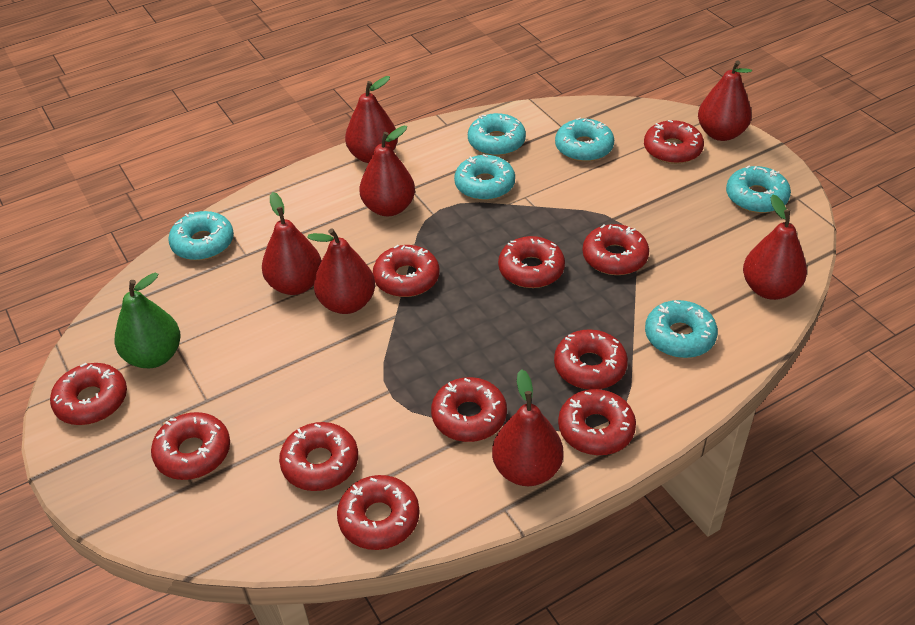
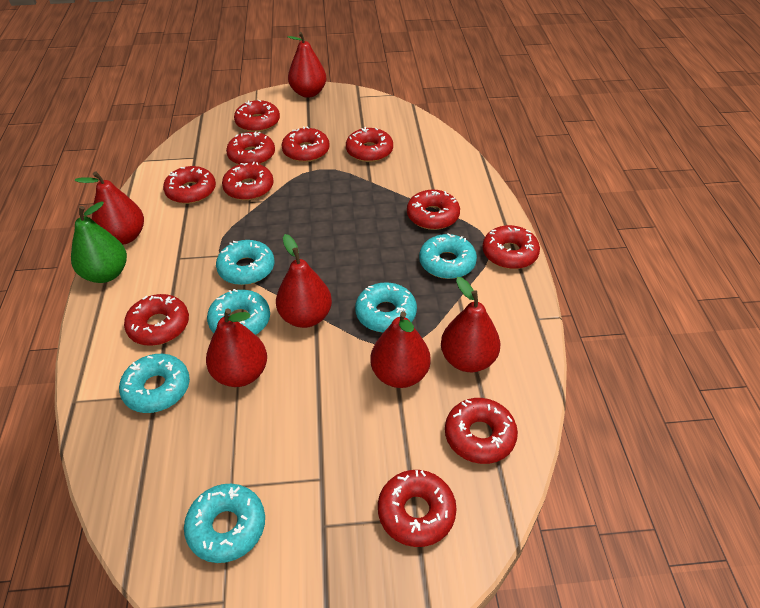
red pear: [262,192,322,295] [307,228,375,314] [345,76,398,163] [359,126,415,216] [492,369,563,486] [698,60,752,141] [743,195,807,300] = 7 -> [75,171,144,245] [206,308,267,387] [276,234,332,328] [287,32,326,98] [370,311,431,388] [441,277,500,372] = 6

